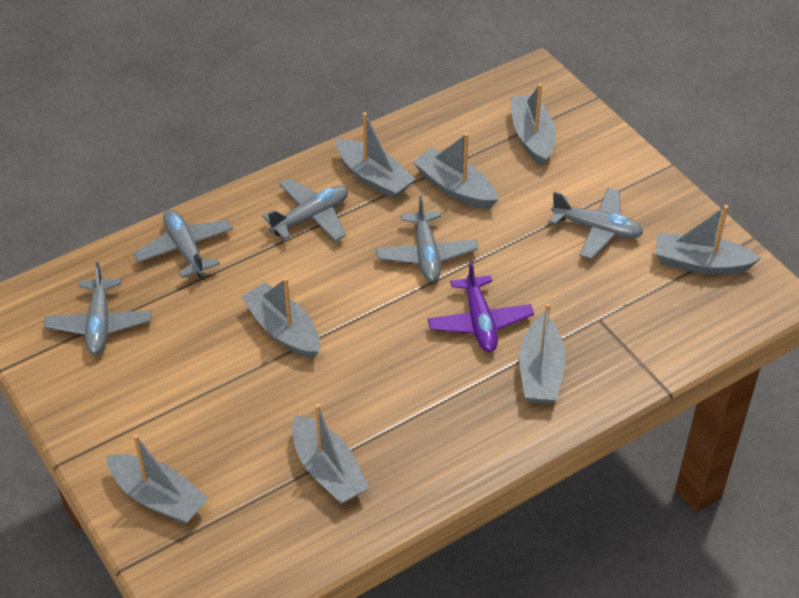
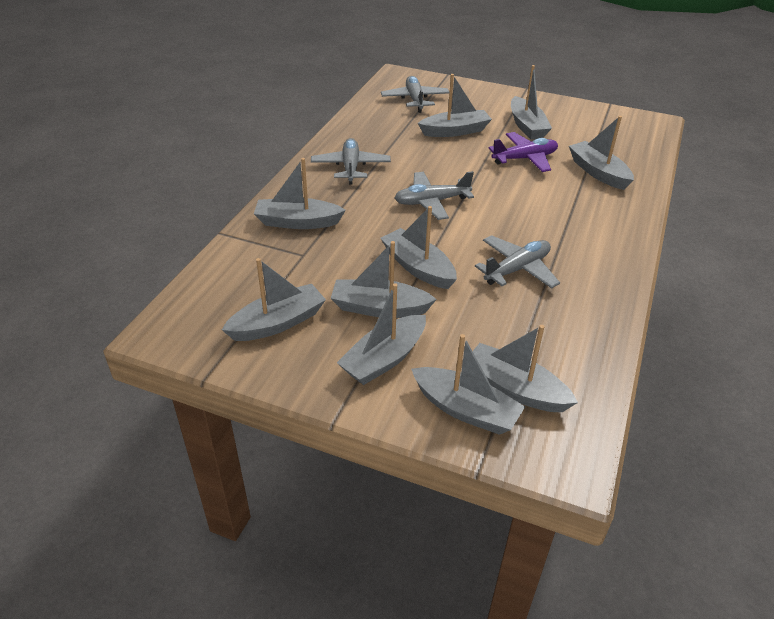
grey boat: [106,434,208,524] [241,278,320,359] [292,404,369,504] [336,112,415,199] [413,133,498,209] [511,84,556,166] [519,303,566,404] [656,205,761,275] = 8 -> [222,258,326,341] [254,158,346,229] [331,241,437,318] [337,283,426,385] [381,206,457,289] [411,334,525,435] [418,74,492,137] [473,325,578,412] [511,65,552,140] [569,116,634,190] = 10
grey plane: [44,262,152,355] [134,209,233,278] [262,178,348,241] [376,195,478,282] [550,188,643,259] = 5 -> [311,138,391,185] [381,76,449,113] [395,171,474,220] [475,235,560,289] = 4

